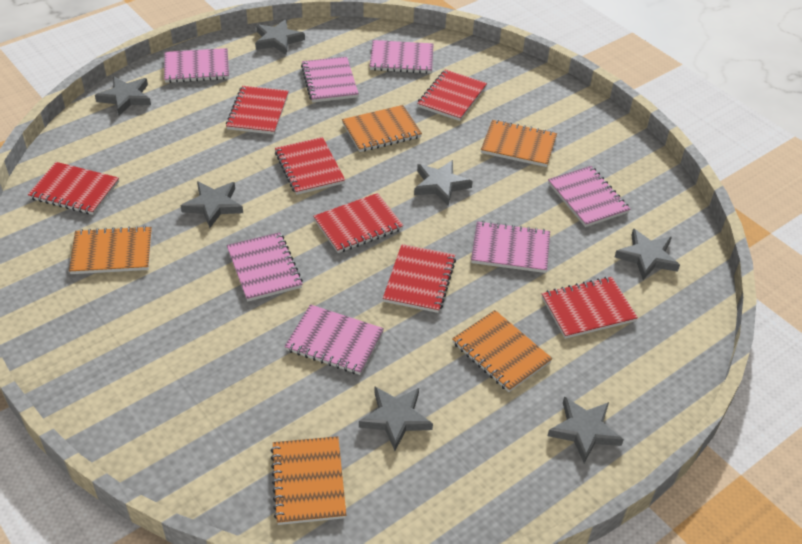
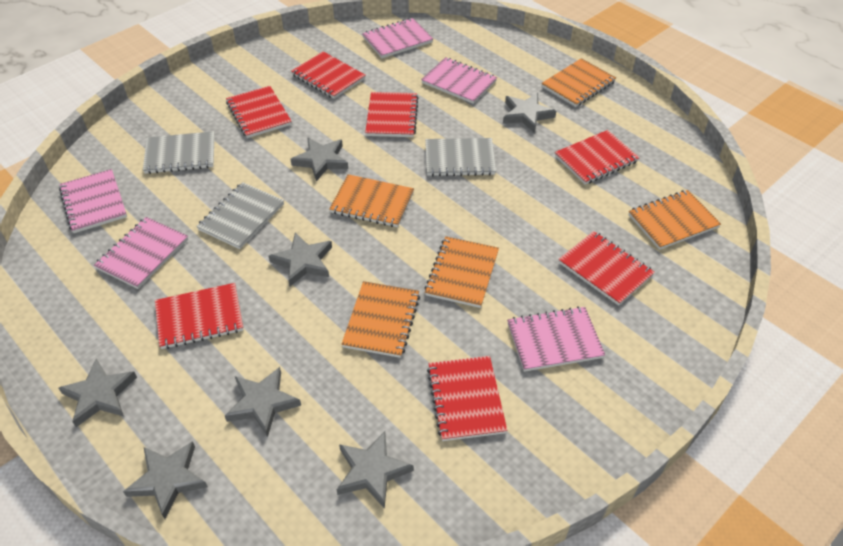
grey notebook: none = 0 -> [143,131,215,174] [196,182,284,249] [425,138,496,176] = 3
pink notebook: [164,48,229,83] [227,232,303,302] [285,304,384,375] [301,57,359,102] [370,40,434,74] [471,221,550,273] [548,166,630,227] = 7 -> [59,169,127,233] [94,217,188,289] [362,18,433,58] [421,57,497,104] [507,306,605,372] = 5

